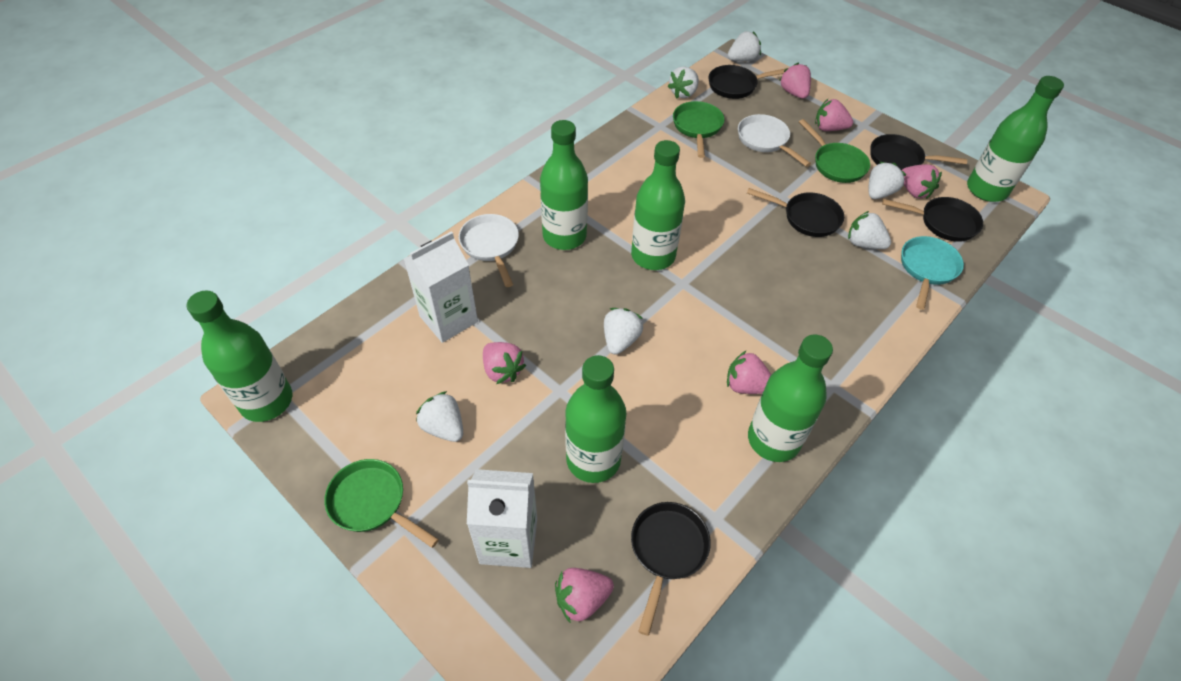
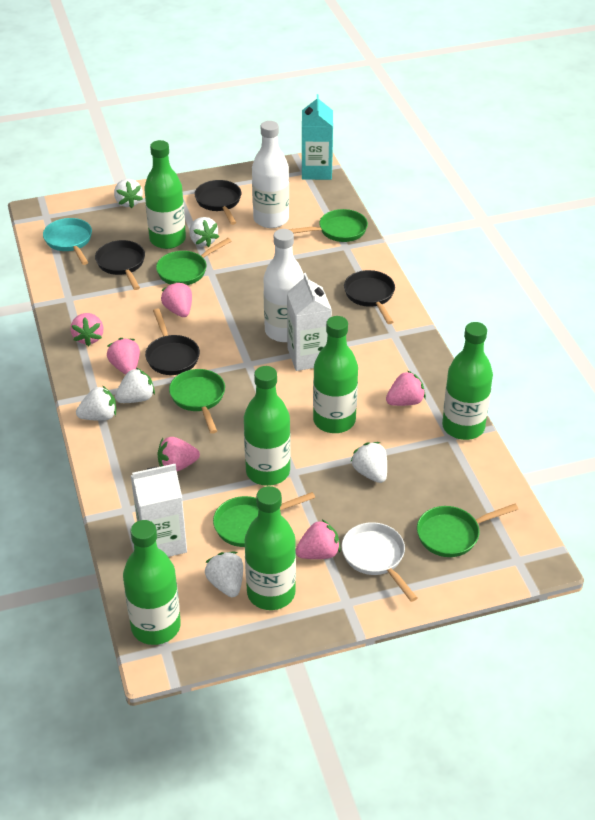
black pan: [631,502,711,636] [708,65,787,99] [747,188,844,237] [870,134,967,170] [882,197,983,242] = 5 -> [95,240,145,290] [145,308,200,375] [195,180,241,225] [344,270,395,324] = 4
green pan: [324,459,439,548] [673,101,724,158] [799,119,870,183] = 3 -> [156,238,231,285] [169,369,225,434] [213,492,315,547] [288,209,368,242] [417,504,518,557] = 5
turquoise carton: none = 0 -> [301,94,333,180] = 1
white bottle: none = 0 -> [252,121,289,228] [263,229,304,342] = 2
white pan: [459,214,519,287] [738,114,811,167] = 2 -> [342,522,417,602] = 1

